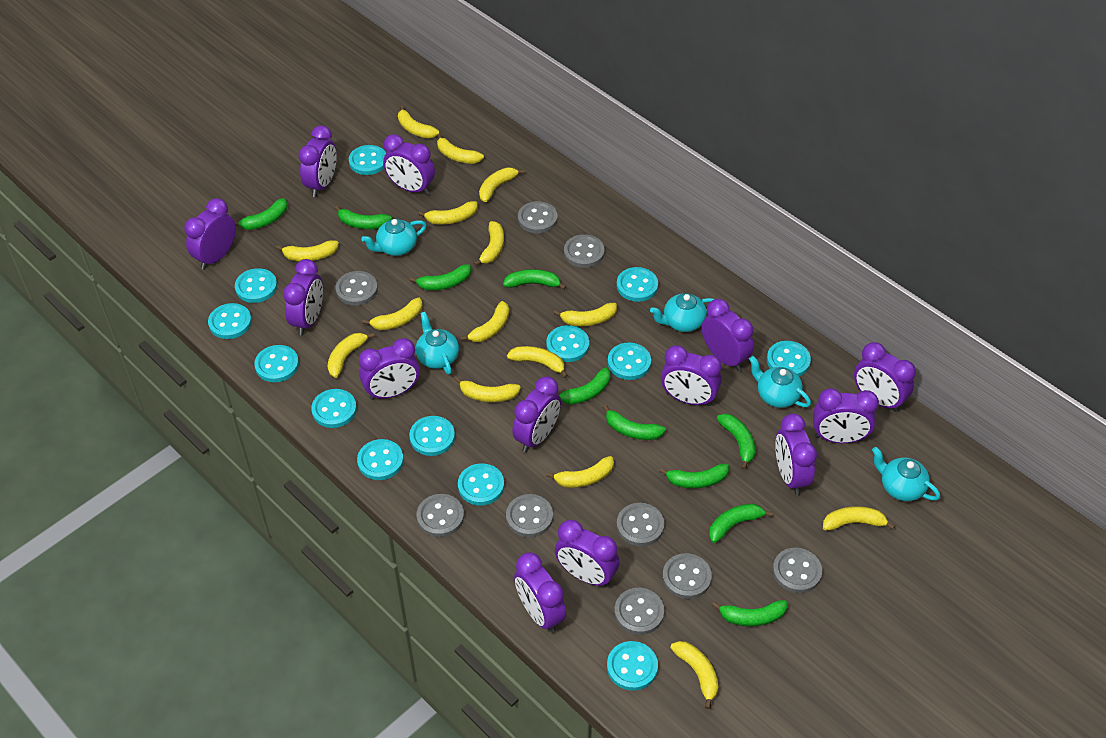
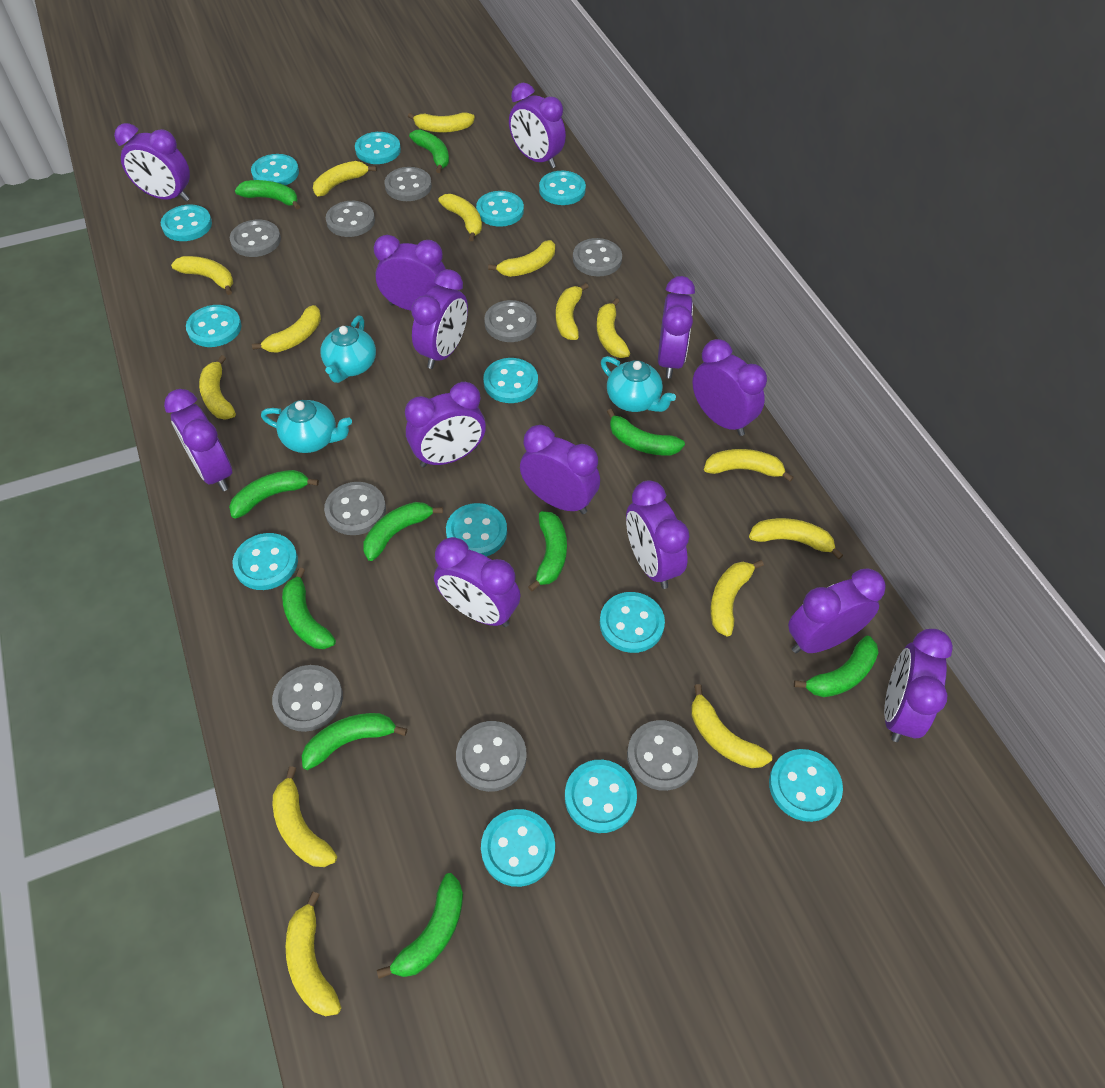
turquoise teapot: [361,219,427,256] [416,312,459,375] [650,293,714,332] [749,356,811,408] [872,447,940,501] = 5 -> [261,400,352,453] [320,316,376,383] [601,356,676,412] = 3

